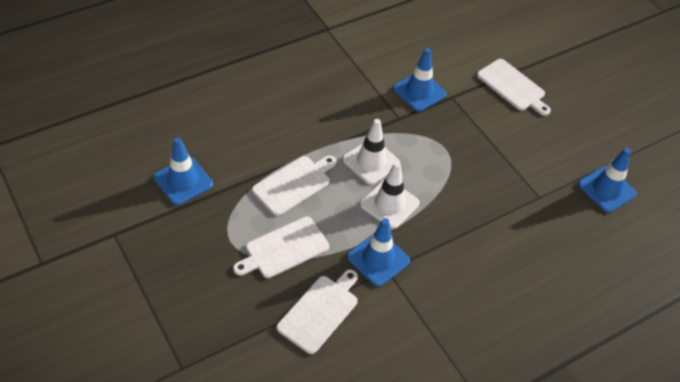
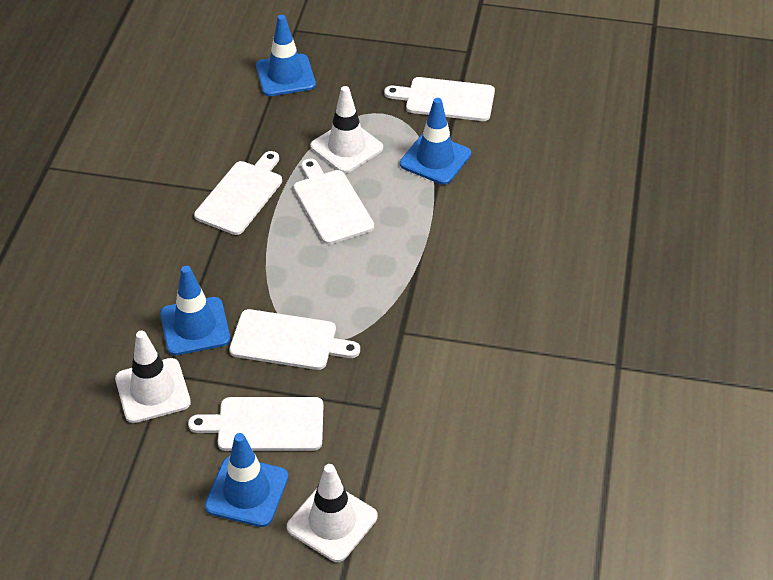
white cutting board: [233,217,329,278] [252,156,336,216] [277,270,358,354] [477,59,551,116] = 4 -> [188,397,323,451] [194,151,282,235] [229,309,360,370] [293,159,374,244] [384,77,495,121] = 5
white traffic cone: [343,119,400,185] [360,162,420,229] = 2 -> [115,331,191,423] [287,464,378,562] [310,86,383,173] = 3

